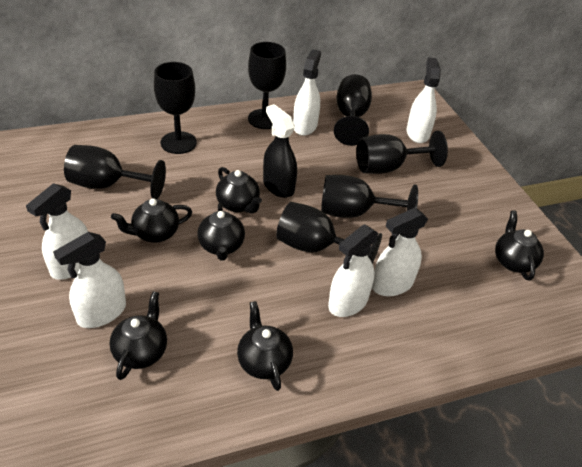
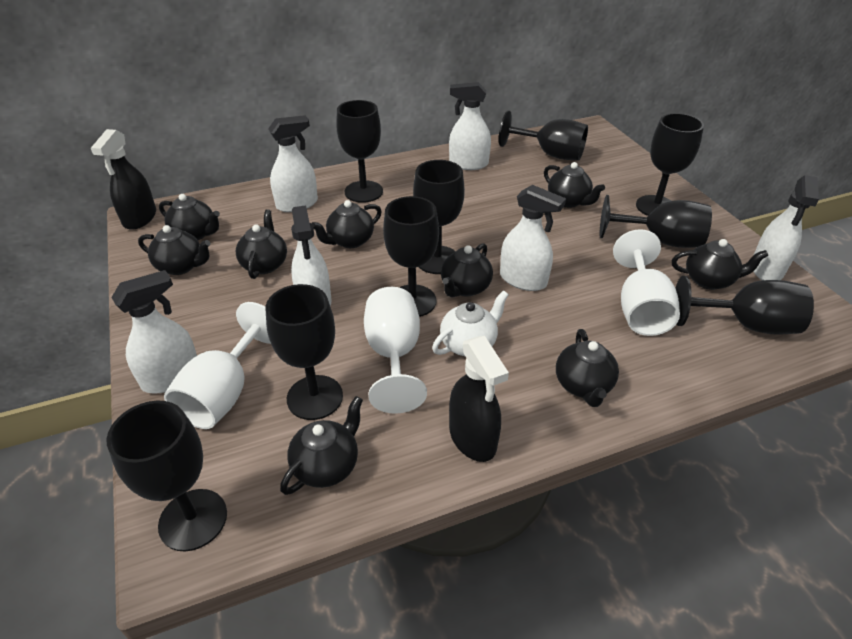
black goblet: [64,145,166,199] [154,62,197,154] [248,42,286,129] [276,202,382,264] [321,175,418,218] [334,74,372,146] [356,131,448,174] = 7 -> [107,401,227,551] [266,284,343,420] [336,100,383,203] [383,196,439,317] [413,160,465,274] [499,111,588,161] [599,195,712,248] [636,113,704,216] [676,276,814,335] = 9
black spray bottle: [263,104,297,198] = 1 -> [91,129,156,230] [449,336,509,462] = 2
black teapot: [110,291,167,380] [111,198,192,243] [197,203,245,261] [216,167,262,214] [237,301,293,391] [495,211,544,281] = 6 -> [138,225,211,275] [159,194,220,240] [236,210,287,279] [280,396,363,495] [311,200,382,248] [441,243,493,298] [544,162,605,208] [556,329,619,407] [672,239,769,290] = 9
white goblet: none = 0 -> [164,302,271,429] [364,287,427,414] [613,229,680,336] = 3
white teapot: none = 0 -> [432,290,509,356] = 1

